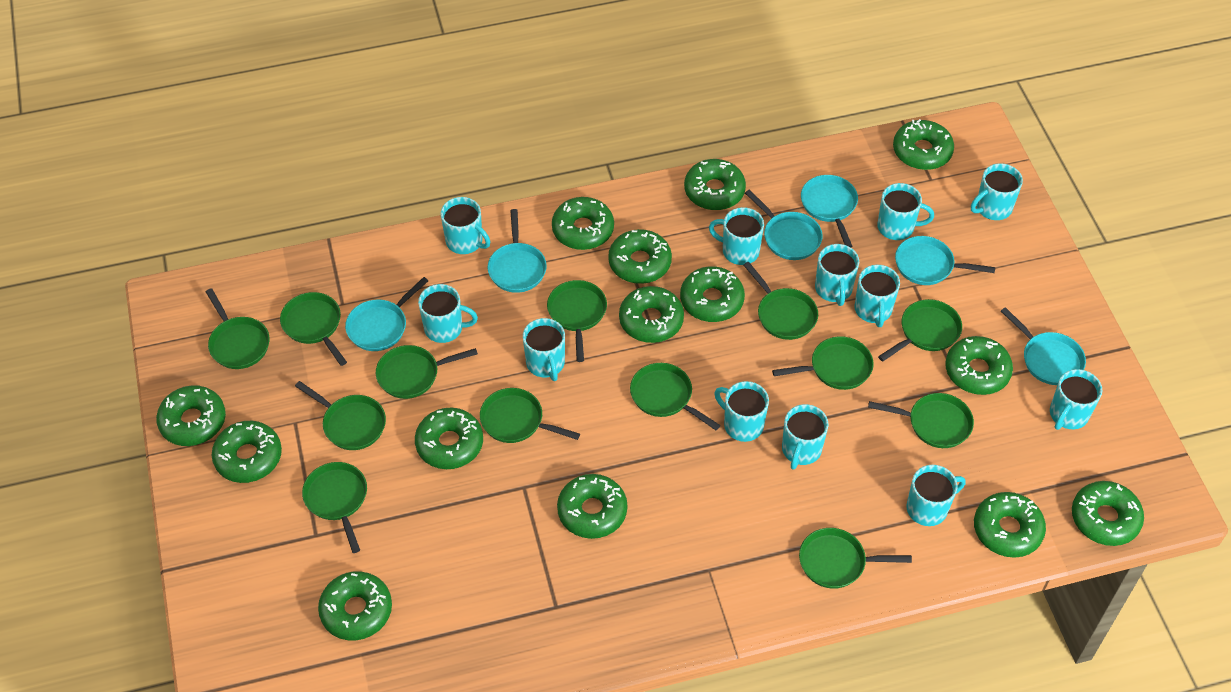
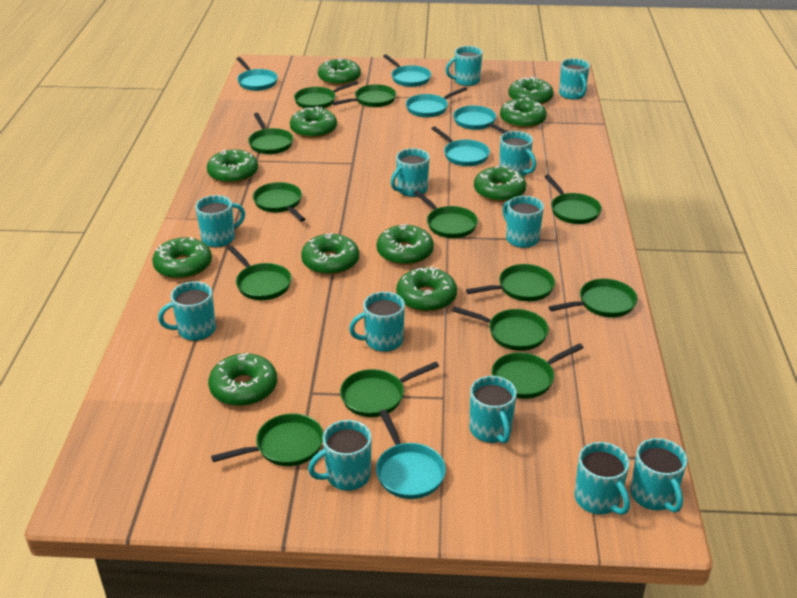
green donut: [156,385,226,446] [212,421,282,483] [318,571,392,640] [415,408,483,469] [552,197,614,250] [557,474,627,539] [608,229,672,284] [619,286,684,343] [680,266,745,322] [684,159,746,210] [893,119,954,170] [945,336,1013,395] [974,492,1046,558] [1072,481,1144,546] = 14 -> [152,237,212,279] [207,150,258,184] [208,353,277,406] [290,106,337,138] [301,233,359,275] [318,58,361,86] [377,224,434,265] [396,266,457,312] [474,166,526,202] [500,98,547,128] [508,77,554,105] = 11

